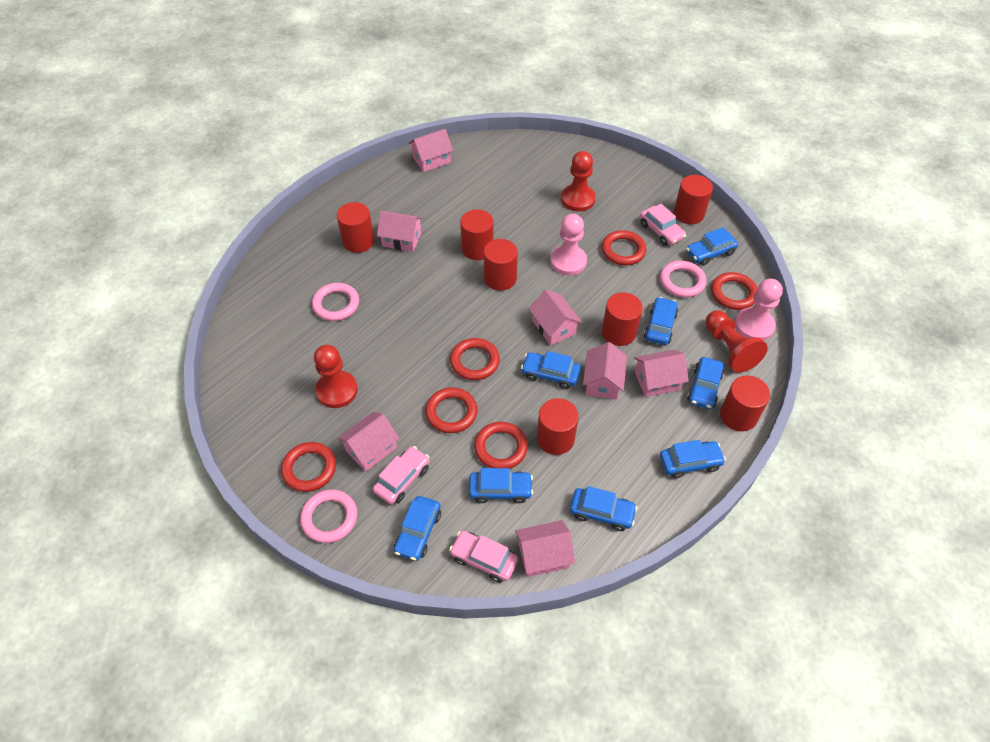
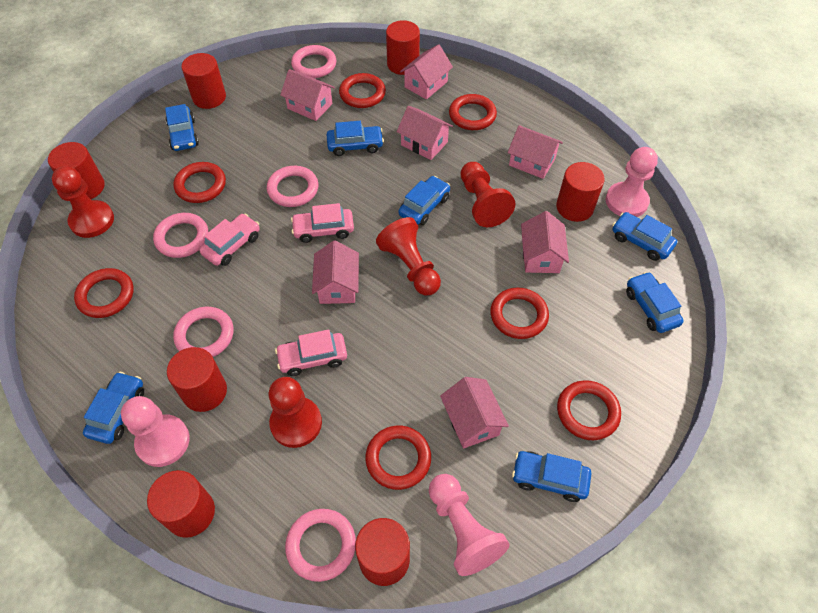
blue car: [394,496,441,561] [469,468,533,503] [521,351,581,389] [570,486,637,531] [644,297,678,345] [660,440,726,479] [686,227,738,266] [687,357,724,409] = 8 -> [83,372,144,444] [165,104,199,151] [327,121,384,156] [398,176,450,225] [512,451,591,502] [612,212,677,261] [626,272,684,333] = 7
pink pawn: [550,214,587,275] [735,279,783,341] = 2 -> [121,396,189,467] [429,474,510,576] [606,147,658,217] = 3
pink ring: [300,489,357,543] [312,283,359,321] [660,261,706,298] = 3 -> [153,213,208,258] [173,306,234,357] [267,166,318,207] [285,509,356,582] [291,45,336,78] = 5
red pawn: [314,345,358,408] [561,151,596,212] [706,310,768,373] = 3 -> [52,166,114,238] [269,377,322,448] [376,217,441,296] [460,162,515,227] = 4
red ring: [281,442,336,492] [425,387,478,433] [450,338,500,380] [474,422,528,469] [601,230,646,265] [711,272,758,310] = 6 -> [74,268,134,318] [173,162,226,203] [339,73,386,108] [365,426,431,490] [449,94,497,130] [490,287,549,339] [557,380,621,440] = 7

